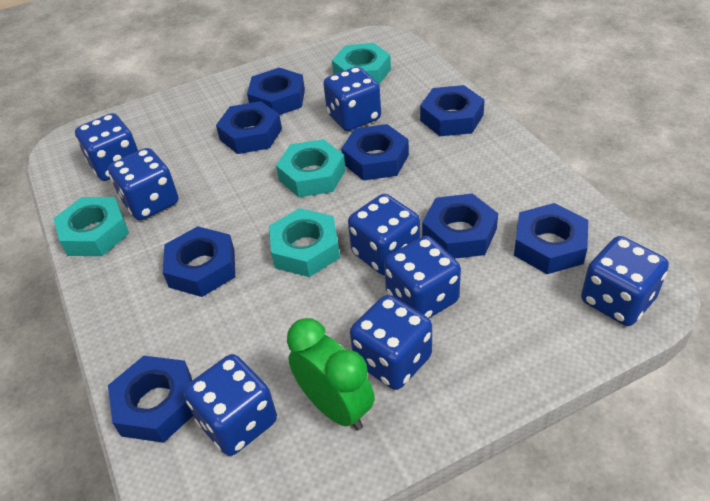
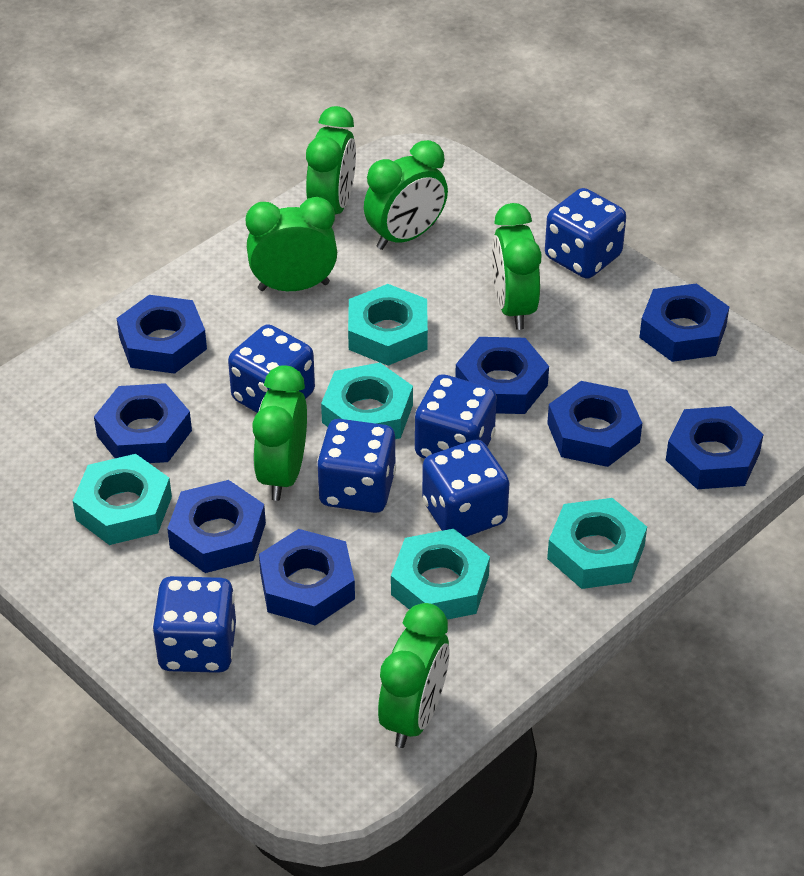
blue dice: [75,113,138,181] [108,148,178,221] [184,354,277,456] [323,66,381,131] [348,194,420,275] [350,295,432,390] [384,236,461,318] [581,236,669,326] = 8 -> [152,576,236,673] [228,324,315,413] [317,419,396,513] [415,374,497,459] [422,439,509,537] [545,188,626,279] = 6
green clock: [287,318,375,430] = 1 -> [246,197,337,291] [252,365,307,501] [306,106,356,214] [364,140,448,250] [378,603,450,748] [492,203,542,330] = 6
turquoise nut: [53,197,129,256] [269,208,340,277] [276,139,346,197] [332,43,391,84] = 4 -> [73,454,172,545] [321,363,413,439] [348,284,428,366] [391,529,490,620] [547,498,647,589] = 5

